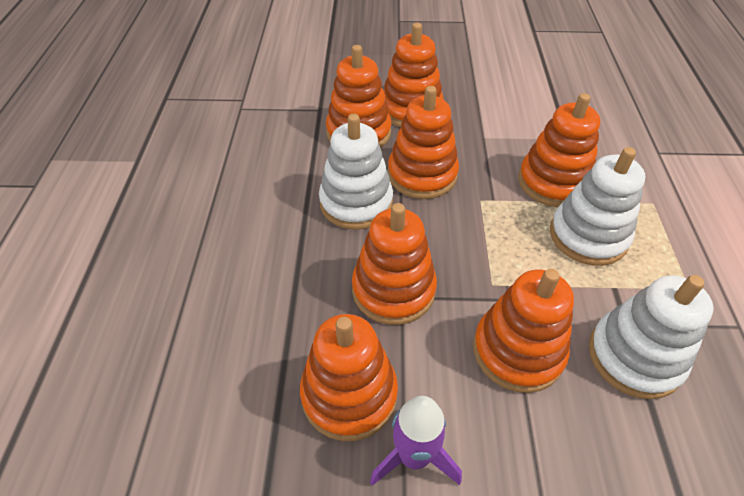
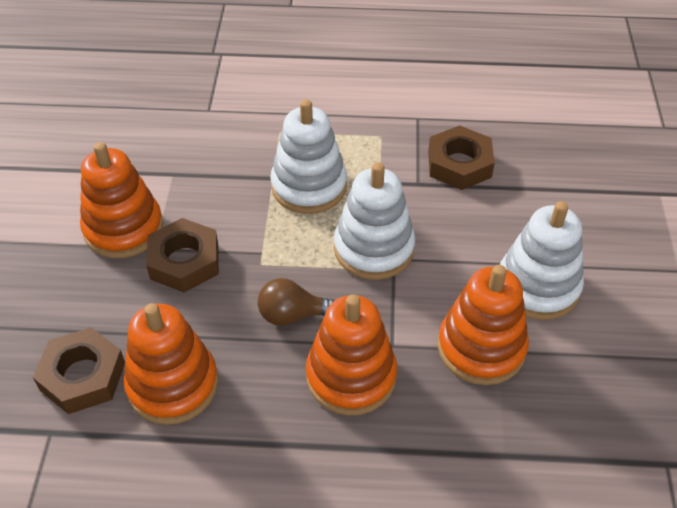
brown light bulb: none = 0 -> [258,278,336,326] = 1
brown nut: none = 0 -> [33,327,125,414] [146,218,219,293] [428,125,495,190] = 3
orange stacking toy: [300,314,398,441] [326,45,391,148] [352,203,437,325] [383,23,444,127] [388,86,459,199] [473,269,574,393] [518,93,600,207] = 7 -> [80,142,163,258] [124,303,218,425] [306,294,397,416] [438,265,529,385] = 4
purple rocket: [370,396,462,486] = 1 -> none = 0

